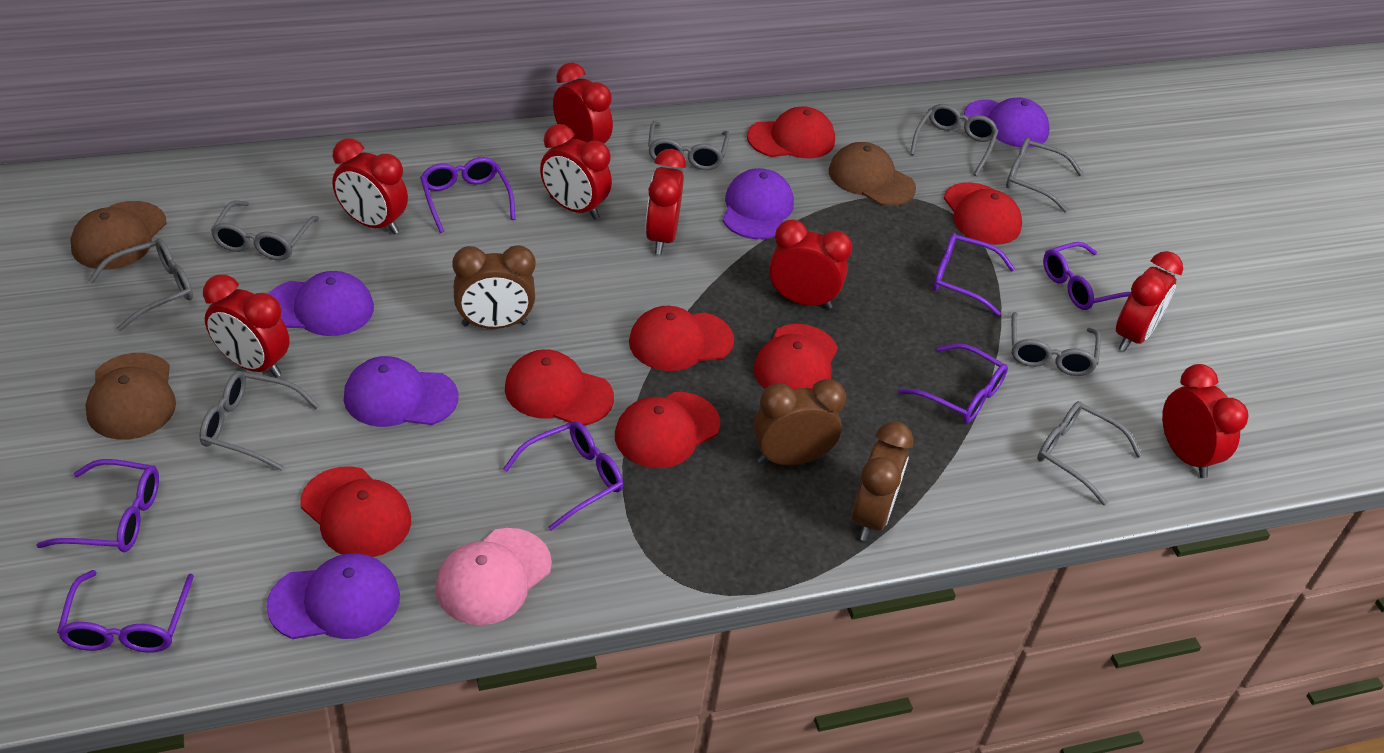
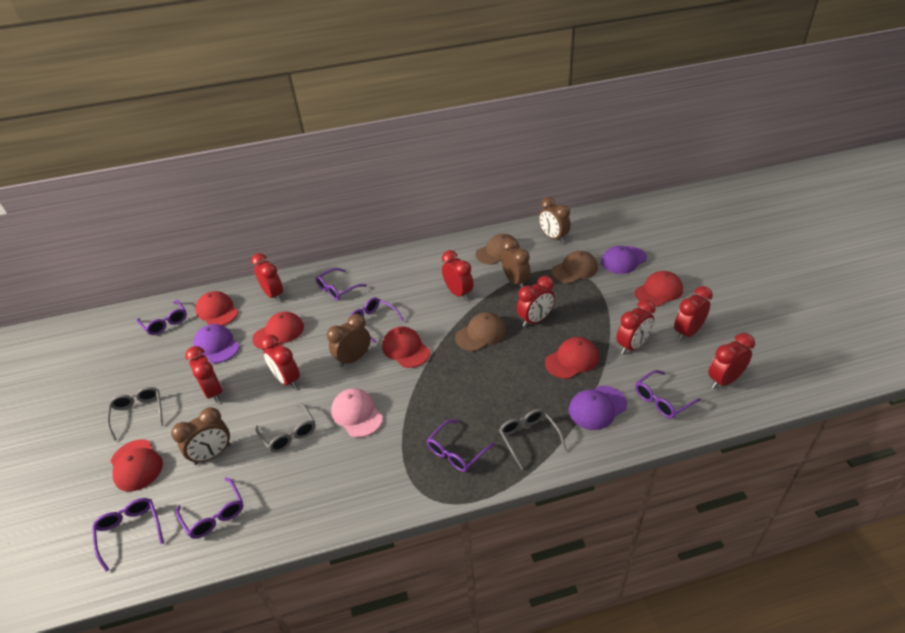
brown clock: [452,245,536,329] [753,379,846,466] [851,421,914,541] = 3 -> [171,407,231,465] [327,314,371,367] [501,238,531,288] [539,197,571,243] = 4
grey glasses: [88,238,193,331] [199,371,319,471] [211,200,319,261] [648,121,730,170] [910,104,999,176] [1006,138,1083,212] [1012,312,1101,376] [1037,401,1142,506] = 8 -> [107,387,163,441] [255,403,316,452] [499,409,566,470] = 3
purple cap: [266,553,400,639] [269,271,374,336] [344,356,458,427] [723,168,794,239] [964,98,1050,148] = 5 -> [193,324,240,363] [569,386,627,430] [601,246,647,274] = 3
red cap: [301,466,411,557] [505,349,614,425] [615,392,720,468] [629,306,734,371] [747,107,835,158] [754,324,838,389] [944,182,1022,245] = 7 -> [111,440,163,492] [196,291,238,326] [252,312,304,350] [382,327,430,368] [545,337,599,379] [635,271,683,307] = 6

